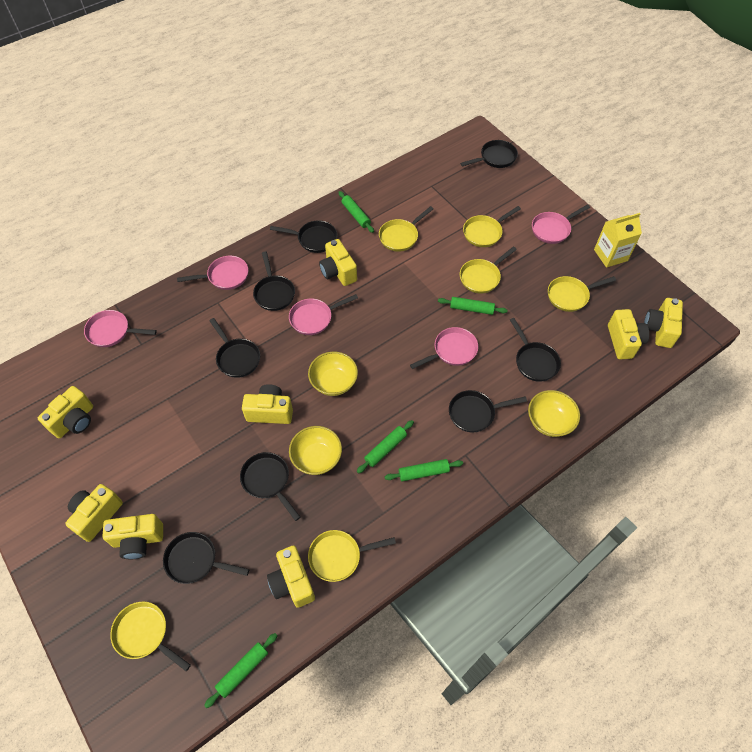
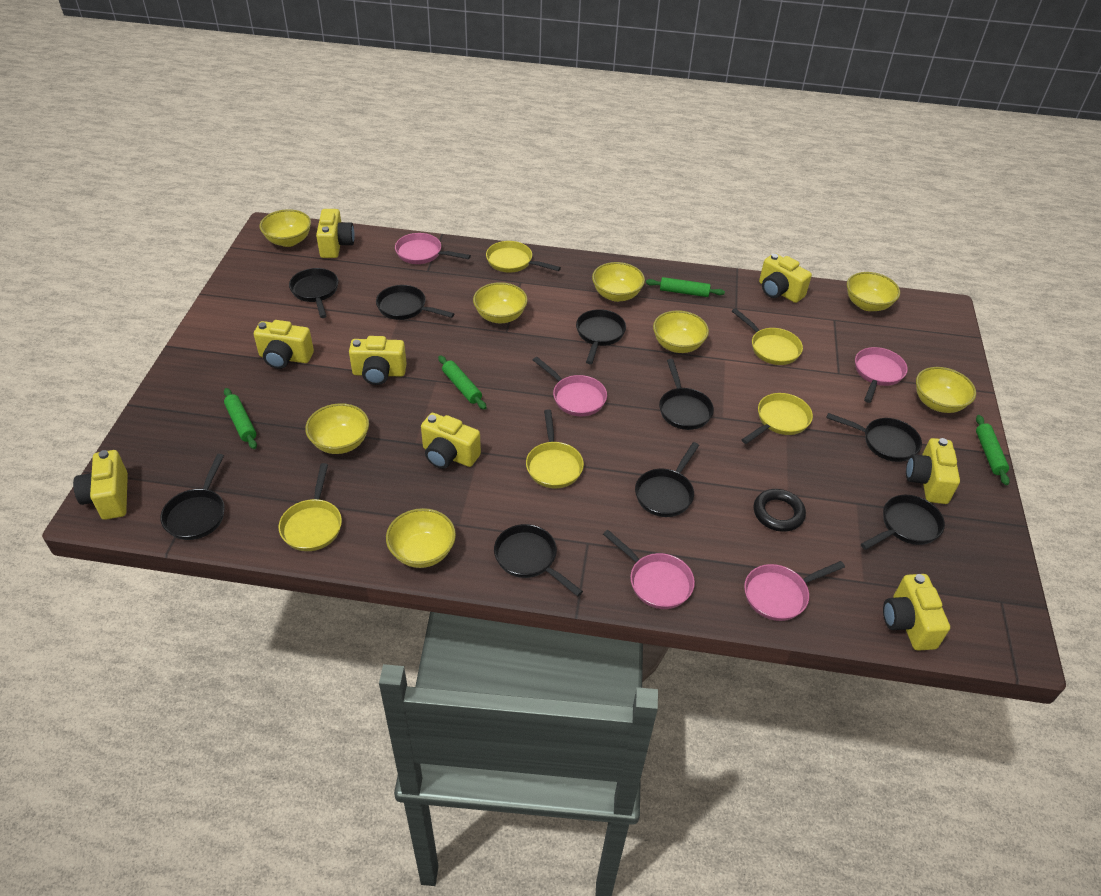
black pan: [163,532,249,584] [209,318,260,378] [240,452,300,521] [253,251,295,311] [270,220,337,253] [449,390,527,433] [460,140,518,168] [510,318,561,382] = 8 -> [160,454,225,540] [289,268,338,318] [376,285,454,320] [494,524,583,596] [576,309,626,364] [635,442,699,517] [659,359,714,430] [826,413,922,462] [861,495,945,550] = 9
black ring: none = 0 -> [754,489,806,532] = 1
green rolling pin: [204,633,278,708] [338,191,374,233] [357,420,414,474] [385,459,463,481] [438,297,508,315] = 5 -> [224,388,257,449] [438,355,487,410] [646,277,725,297] [976,415,1010,485] = 4
yellow bowl: [289,426,342,475] [308,352,358,396] [528,390,580,437] = 3 -> [260,209,311,247] [305,403,369,454] [386,508,456,568] [473,282,528,323] [592,262,645,302] [653,311,709,353] [847,272,900,311] [916,367,976,413] = 8
yellow carton: [594,213,642,268] = 1 -> none = 0
yellow pan: [110,602,191,671] [308,530,396,582] [379,206,434,252] [460,246,517,294] [463,206,521,247] [548,276,616,312] = 6 -> [278,463,342,551] [486,241,561,273] [526,409,584,488] [732,308,803,365] [742,393,813,444] = 5

